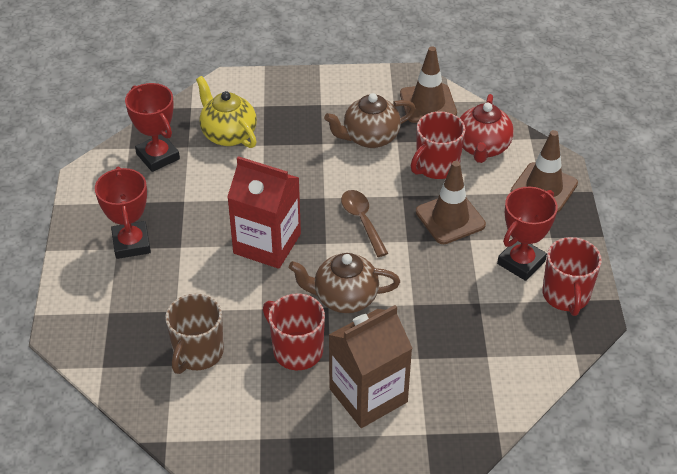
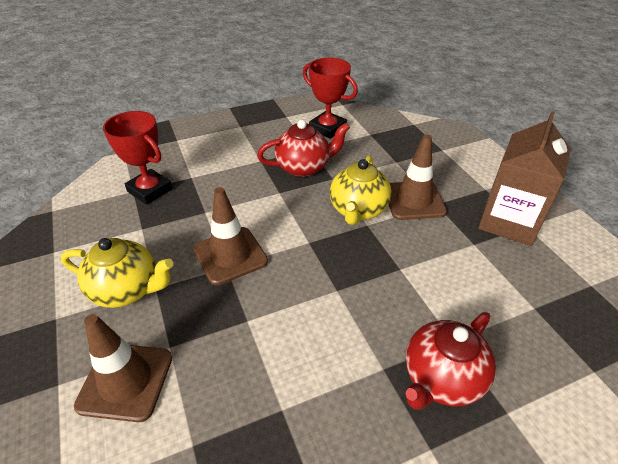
brown mug: [165,293,224,374] = 1 -> none = 0
brown spoon: [341,190,388,257] = 1 -> none = 0
brown teapot: [289,253,400,313] [324,93,416,148] = 2 -> none = 0
red carton: [227,156,301,269] = 1 -> none = 0
red mug: [263,294,325,370] [411,112,465,179] [542,237,602,316] = 3 -> none = 0
red teapot: [460,94,514,163] = 1 -> [257,120,350,177] [406,312,496,410] = 2
red trophy: [95,166,151,259] [125,83,180,172] [497,187,558,281] = 3 -> [103,111,173,205] [303,57,358,139] = 2
yellow teapot: [196,76,257,148] = 1 -> [61,238,173,308] [330,155,392,225] = 2

